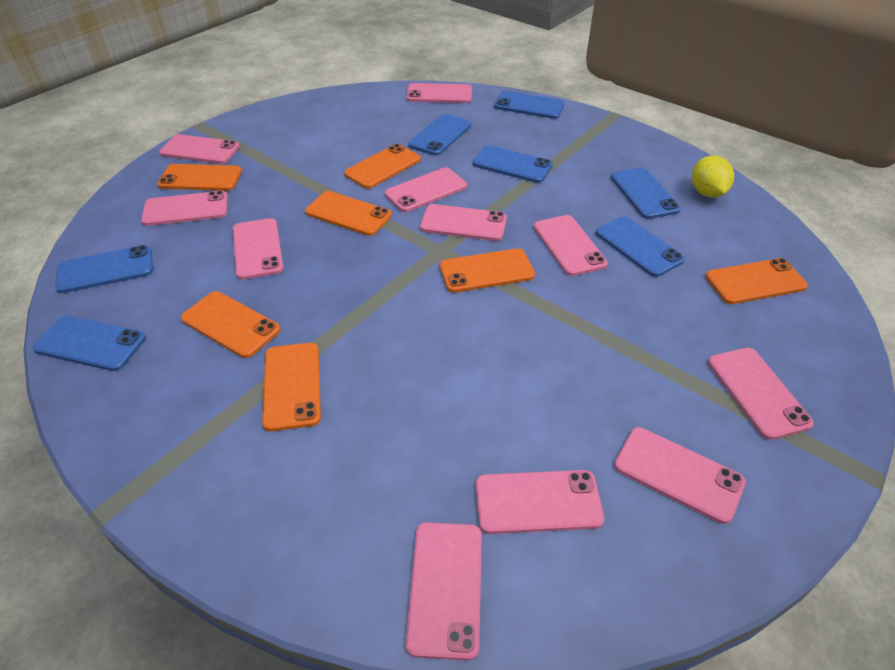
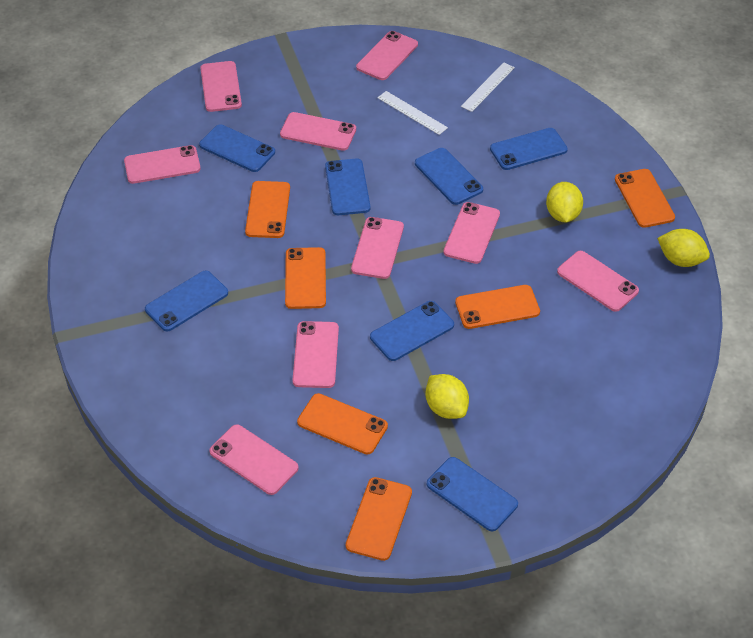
orange phone: [157,164,242,191] [181,291,281,358] [262,343,321,431] [305,191,392,236] [344,144,421,189] [440,248,535,293] [705,258,808,304] = 7 -> [245,181,290,238] [285,247,326,309] [297,393,388,455] [346,477,412,561] [455,285,540,329] [615,169,675,228] = 6
pink phone: [141,191,228,226] [159,134,240,164] [233,218,284,280] [385,167,467,212] [406,83,472,103] [406,522,482,661] [420,204,507,241] [476,470,604,534] [534,215,608,276] [614,427,746,524] [708,348,814,440] = 11 -> [124,145,201,184] [200,61,242,112] [209,424,299,495] [280,112,356,151] [292,321,339,388] [351,217,404,279] [356,31,418,80] [443,202,500,264] [557,251,639,312] = 9
white ruler: none = 0 -> [377,91,448,135] [461,62,515,112] = 2
yellow lemon: [692,156,734,198] = 1 -> [426,374,469,419] [546,182,583,222] [657,229,710,267] = 3

